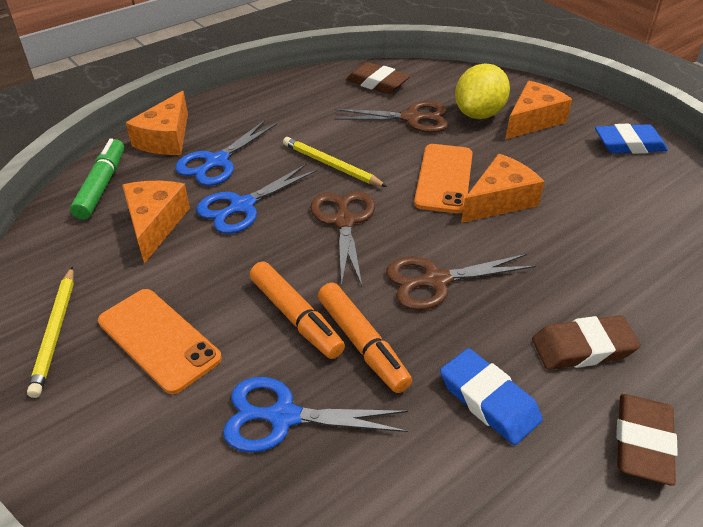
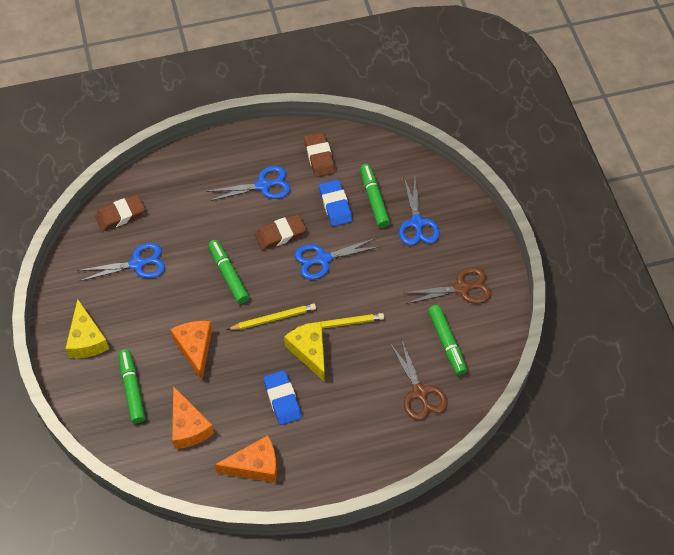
blue scissors: [175,120,277,186] [196,164,318,234] [223,377,408,452] = 3 -> [77,243,165,281] [206,166,291,201] [295,238,381,280] [399,178,440,245] = 4
brown scissors: [310,191,375,287] [334,101,448,133] [386,254,536,310] = 3 -> [390,339,448,420] [405,267,491,304] = 2
green marker: [70,138,124,220] = 1 -> [119,349,145,423] [208,240,249,304] [360,164,390,228] [428,305,467,375] = 4
orange cheese: [122,181,190,264] [126,91,188,155] [461,154,545,223] [506,81,572,139] = 4 -> [170,321,212,381] [172,386,214,449] [215,435,277,483] = 3
orange marker: [250,262,345,359] [318,282,412,393] = 2 -> none = 0
orange phone: [98,289,222,394] [414,144,473,214] = 2 -> none = 0
yellow cheese: none = 0 -> [65,299,109,358] [284,322,325,382] = 2
yellow lemon: [455,63,510,119] = 1 -> none = 0

